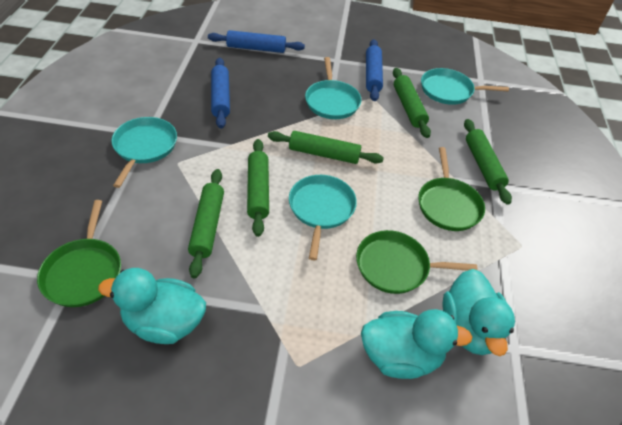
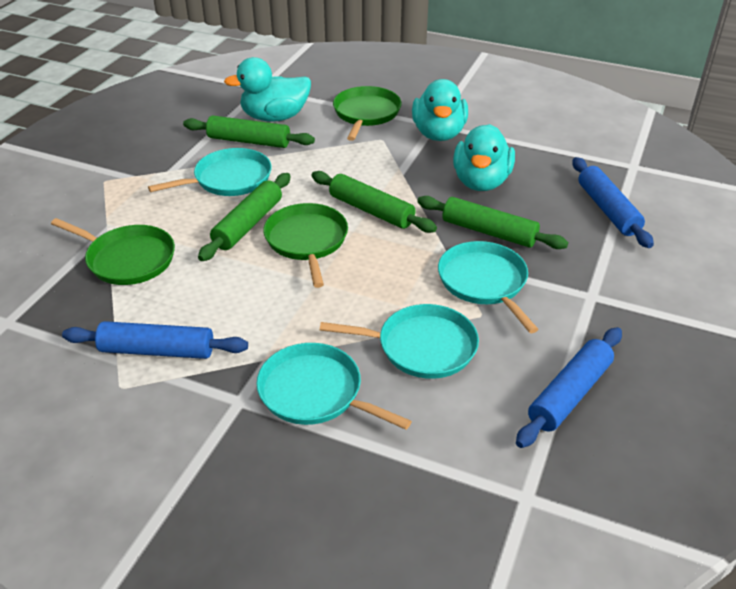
green rolling pin: [188,169,224,279] [247,139,269,237] [268,131,384,164] [393,68,431,138] [464,119,512,205] = 5 -> [183,116,315,148] [198,173,291,261] [311,171,437,233] [417,196,568,249] = 4

